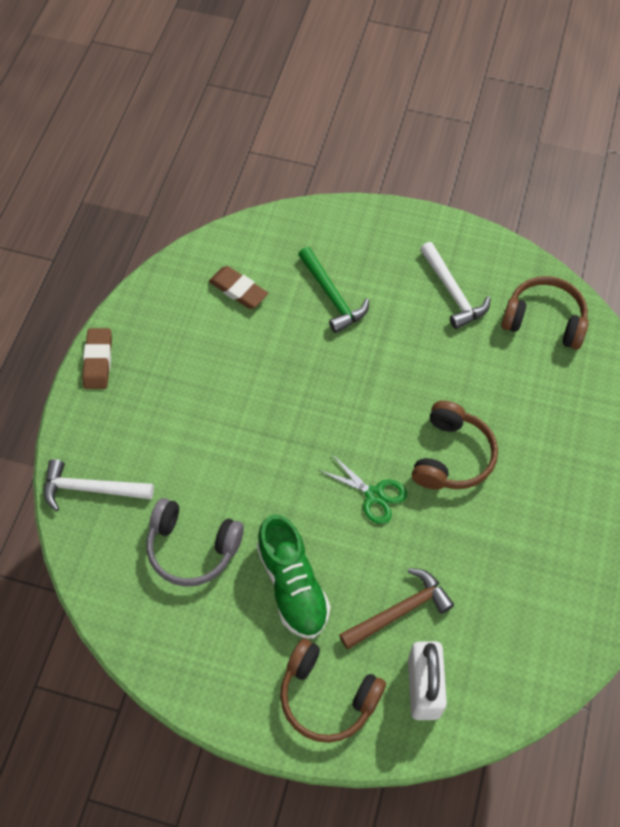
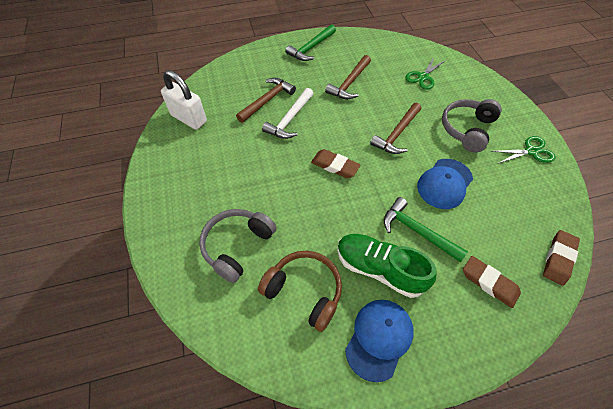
blue cap: none = 0 -> [345,300,414,382] [417,159,473,209] = 2
brown eraser: [82,328,112,389] [209,266,268,309] = 2 -> [311,149,360,178] [463,256,521,308] [543,230,580,286] = 3
brown hammer: [339,568,454,649] = 1 -> [236,78,296,123] [325,55,371,99] [370,102,421,154] = 3
brown headphones: [280,639,386,743] [412,401,498,489] [501,276,589,350] = 3 -> [258,251,342,332] = 1
green hammer: [298,247,369,333] = 1 -> [285,25,336,61] [384,197,468,262] = 2
green scissors: [318,454,407,524] = 1 -> [405,57,446,90] [491,136,556,163] = 2
grey headphones: [147,498,244,587] = 1 -> [199,209,277,283] [442,99,502,153] = 2
white hammer: [44,459,154,511] [420,242,491,329] = 2 -> [262,88,313,139] = 1

